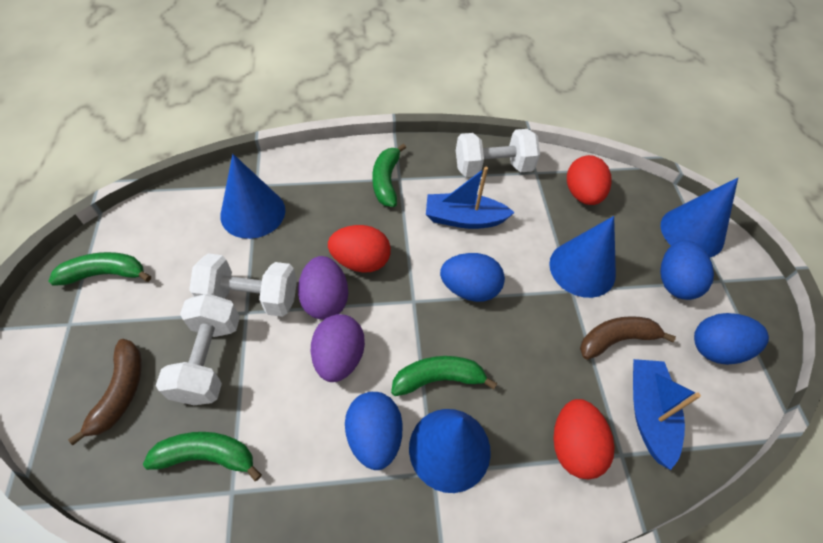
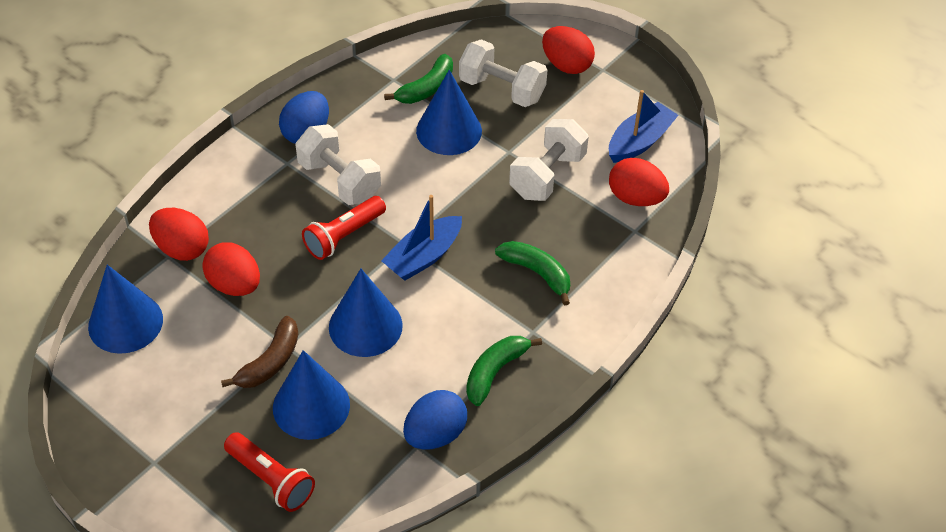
blue egg: [345,392,403,470] [440,253,505,302] [660,240,714,300] [694,313,769,365] = 4 -> [279,91,329,144] [403,390,467,450] = 2
brown banana: [68,339,142,445] [580,316,676,360] = 2 -> [221,316,298,388] = 1
green banana: [48,252,151,286] [143,432,262,481] [373,144,406,207] [391,356,497,396] = 4 -> [384,54,453,104] [466,336,542,406] [495,241,570,305] = 3
purple egg: [298,256,348,320] [311,314,365,382] = 2 -> none = 0
red egg: [328,225,391,273] [554,399,615,479] [567,155,612,205] = 3 -> [149,208,209,261] [202,242,260,296] [542,26,595,74] [609,158,669,206] = 4
red flashlight: none = 0 -> [224,432,315,512] [302,196,386,260] = 2

